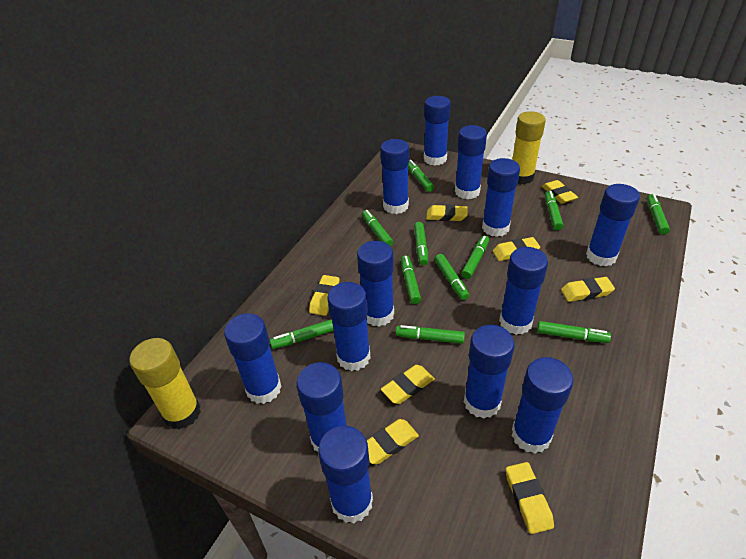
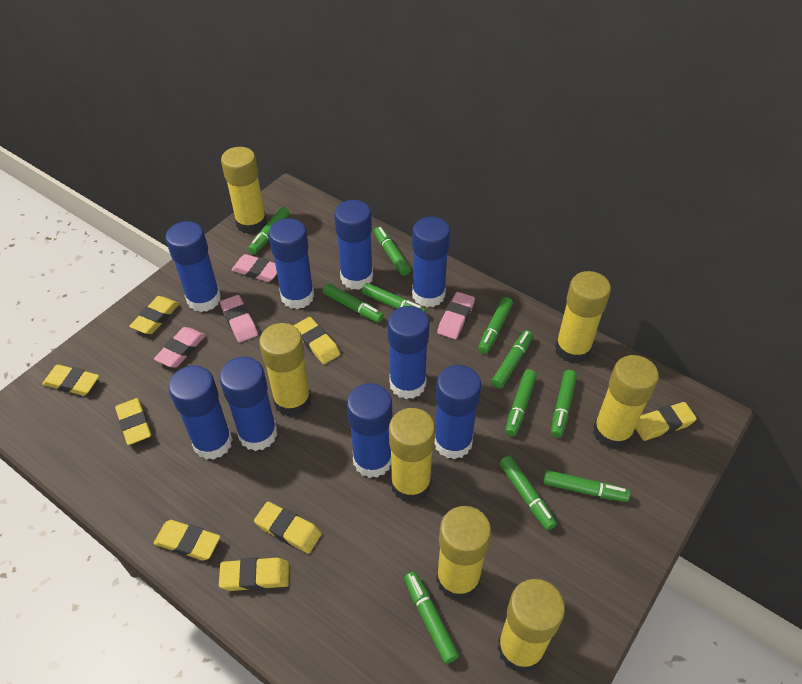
blue glue stick: [224,313,282,404] [296,362,347,451] [318,426,373,523] [327,282,371,371] [357,241,394,327] [380,139,409,214] [424,96,450,166] [455,125,487,199] [464,325,514,419] [482,158,520,237] [499,247,548,335] [512,357,574,454] [586,184,640,267] = 13 -> [166,221,221,312] [168,365,233,460] [219,357,277,451] [269,218,314,309] [334,200,373,290] [347,383,392,478] [388,306,430,399] [412,217,450,307] [434,365,481,459] = 9
pink eraser: none = 0 -> [154,327,206,367] [220,295,258,342] [232,254,277,282] [437,292,475,339] = 4
yellow glue stick: [130,338,201,429] [512,111,546,184] = 2 -> [221,147,267,234] [259,323,311,416] [389,408,435,503] [436,506,491,601] [497,579,565,673] [555,271,611,363] [593,355,659,450] = 7

